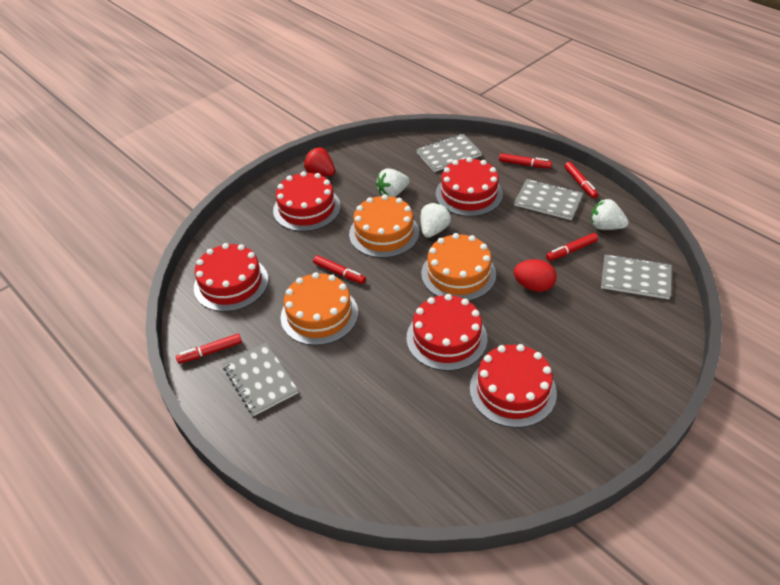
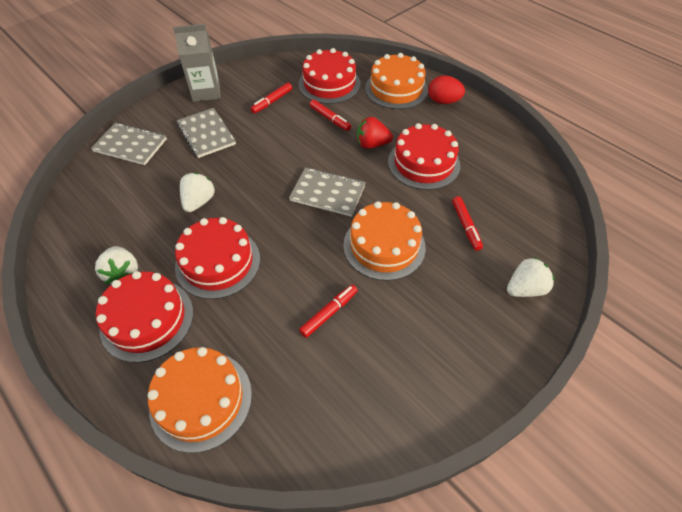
grey carton: none = 0 -> [173,24,221,102] = 1
grey notebook: [223,343,298,416] [416,134,482,172] [514,179,583,220] [601,254,672,299] = 4 -> [91,123,167,165] [177,108,236,158] [289,167,366,217] = 3
red cake: [194,243,268,312] [273,171,341,231] [406,294,487,371] [436,157,503,217] [470,344,557,428] = 5 -> [96,271,193,363] [175,217,260,299] [299,48,361,104] [388,123,460,190] = 4
red marker: [176,334,242,364] [313,255,366,284] [499,153,552,169] [546,233,598,261] [564,162,598,198] = 5 -> [251,83,292,114] [299,285,358,338] [310,100,351,131] [452,196,483,251] = 4

